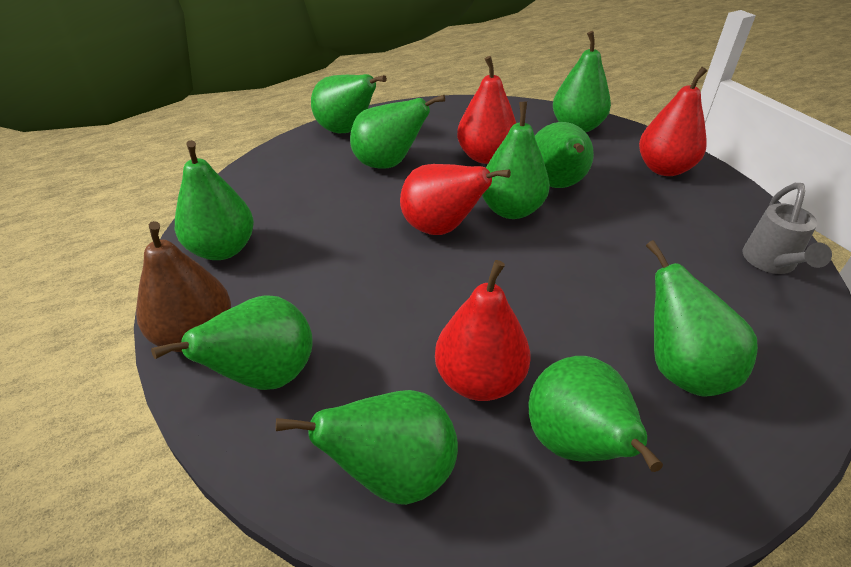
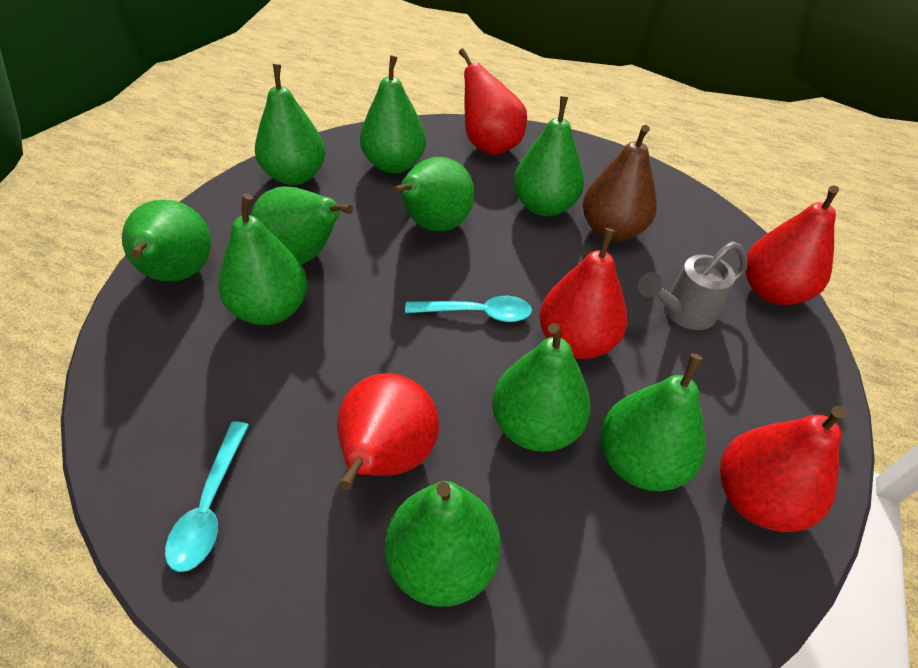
red pear: [400,164,511,235] [435,260,530,401] [457,56,516,164] [639,67,708,176] = 4 -> [337,373,439,490] [459,48,527,155] [539,228,627,359] [720,406,846,532] [745,186,839,305] = 5
turquoise spoon: none = 0 -> [165,422,249,572] [405,296,532,322] = 2

